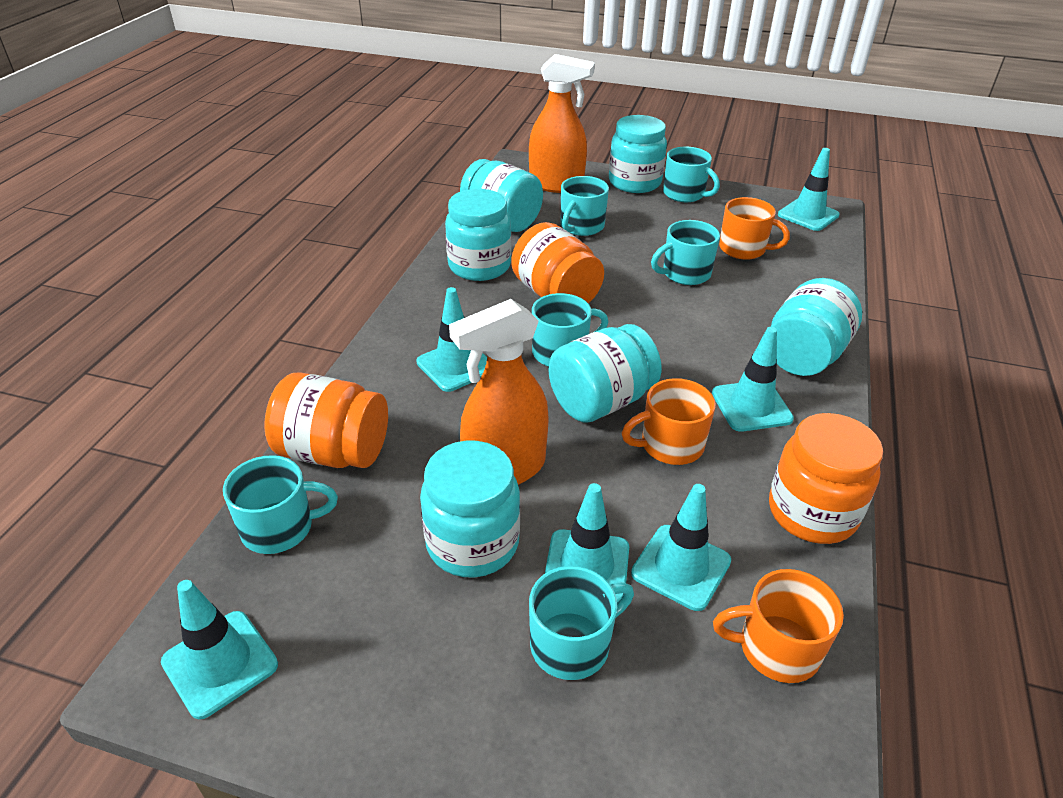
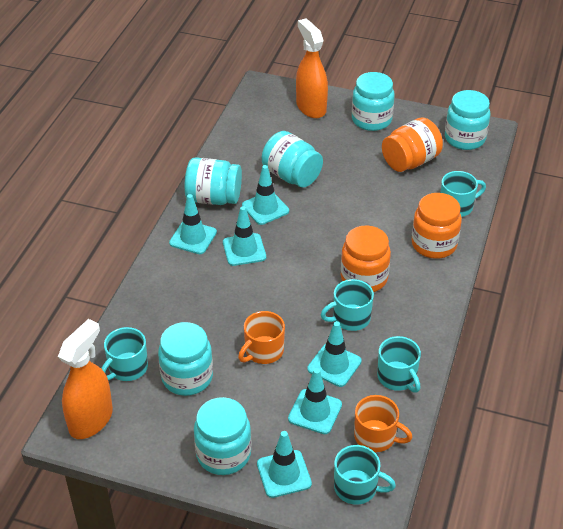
orange mug: [622,378,716,465] [713,569,844,683] [719,197,790,260] = 3 -> [238,311,285,364] [354,395,413,452] = 2
turquoise mug: [223,455,338,554] [529,566,634,680] [532,293,608,367] [561,176,609,236] [651,220,720,285] [663,147,720,202] = 6 -> [101,327,148,381] [321,279,374,331] [334,445,396,505] [377,336,421,393] [440,171,486,217] = 5

